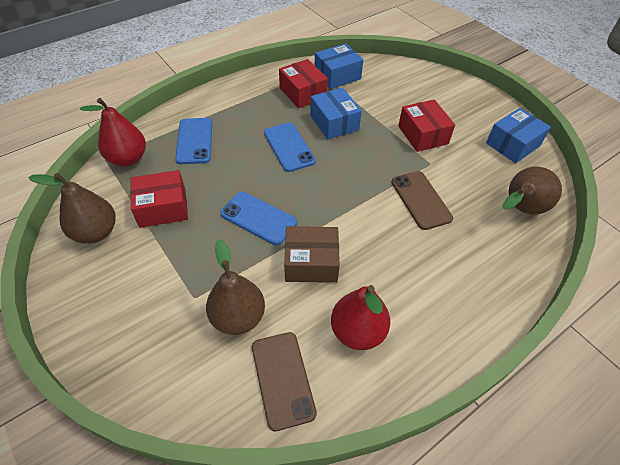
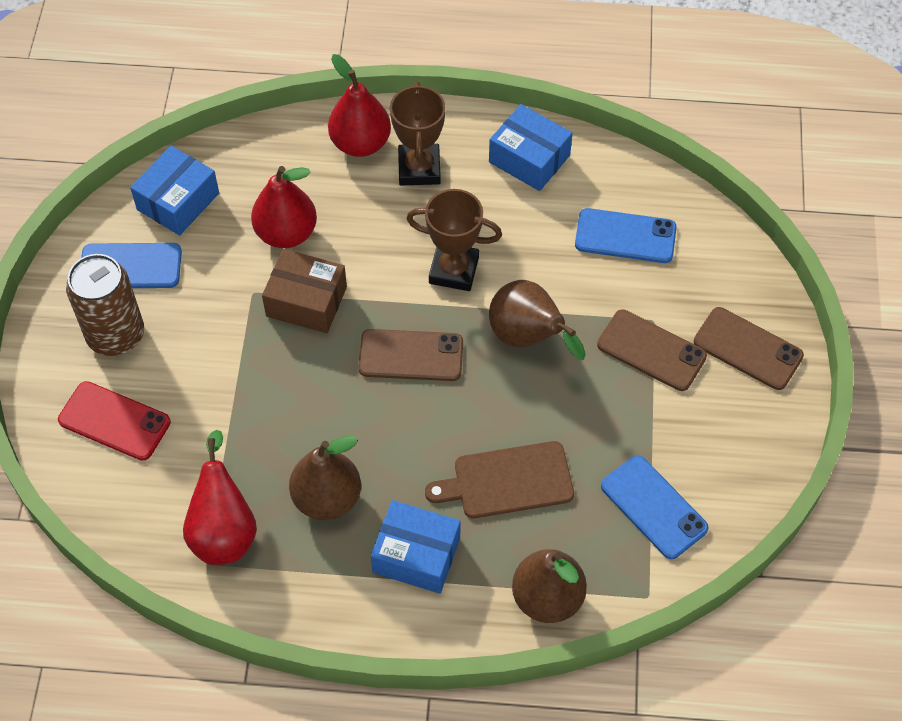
brown can: none = 0 -> [66,254,144,356] = 1
brown cutting board: none = 0 -> [425,441,574,518] = 1
brown phone: [252,332,317,432] [391,171,453,230] = 2 -> [358,329,463,381] [597,310,707,391] [694,307,804,390] = 3
brown trophy: none = 0 -> [390,81,446,185] [407,189,502,291] = 2
red box: [130,170,188,228] [279,59,328,108] [398,100,455,152] = 3 -> none = 0
red pear: [80,98,146,166] [331,285,390,350] = 2 -> [183,430,257,565] [251,166,317,248] [328,54,391,157] = 3
red phone: none = 0 -> [58,381,171,461] = 1

